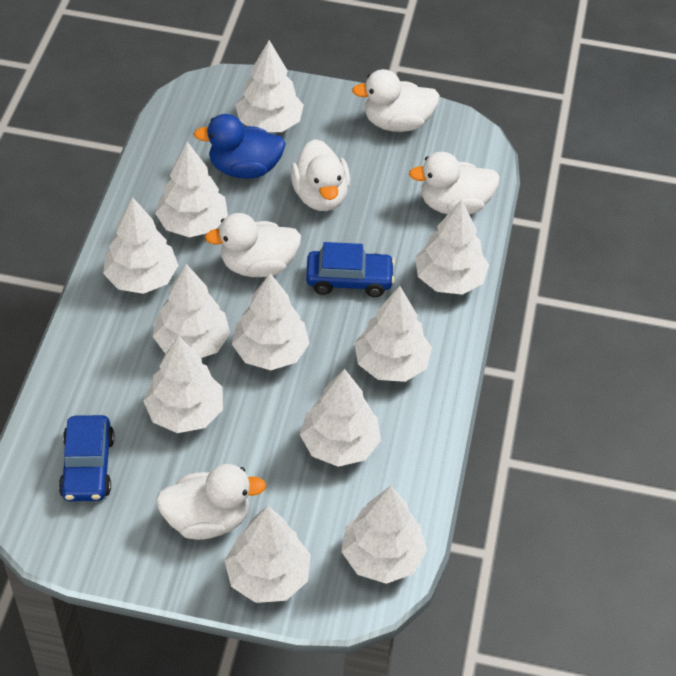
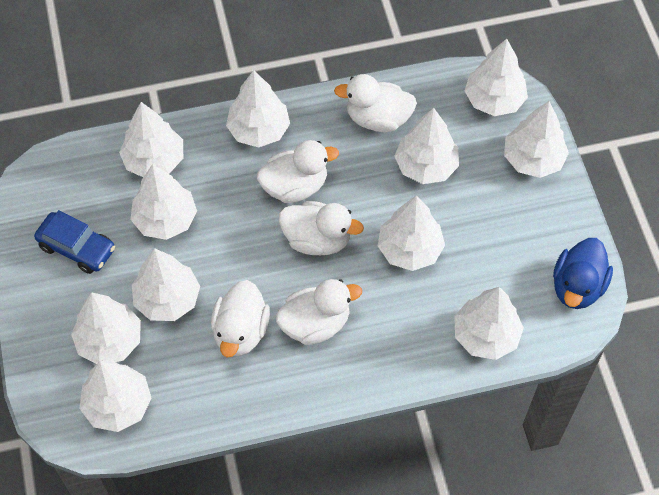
blue car: [59,415,115,501] [306,242,395,297] = 2 -> [34,210,115,274] = 1

